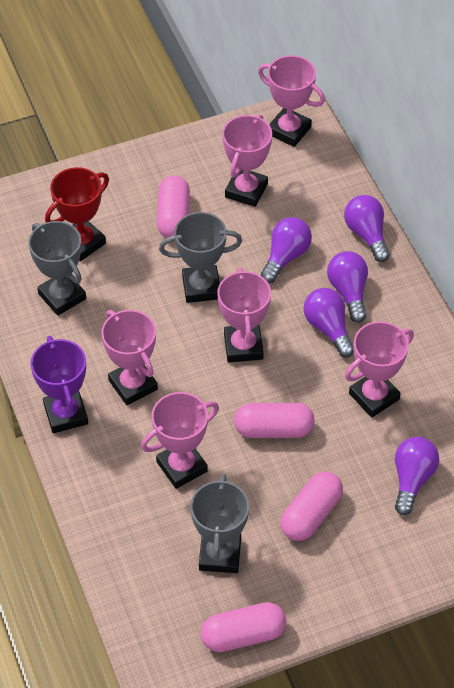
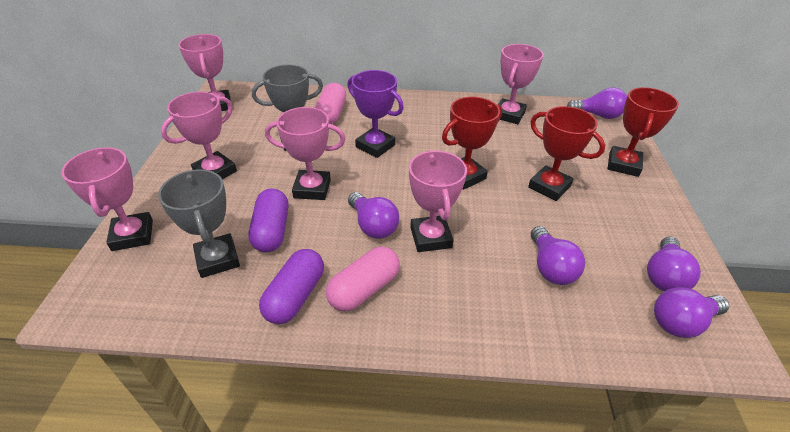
grey trophy: [29,221,86,316] [159,212,242,303] [190,474,249,573] = 3 -> [158,169,240,278] [252,65,323,151] = 2
pink capsule: [157,175,190,238] [201,602,286,652] [234,403,315,438] [280,472,343,541] = 4 -> [315,83,346,124] [326,247,400,311] = 2
purple capsule: none = 0 -> [249,188,288,252] [259,249,324,324] = 2
red trophy: [45,167,109,261] = 1 -> [442,97,502,190] [528,106,605,201] [608,87,679,177] = 3

